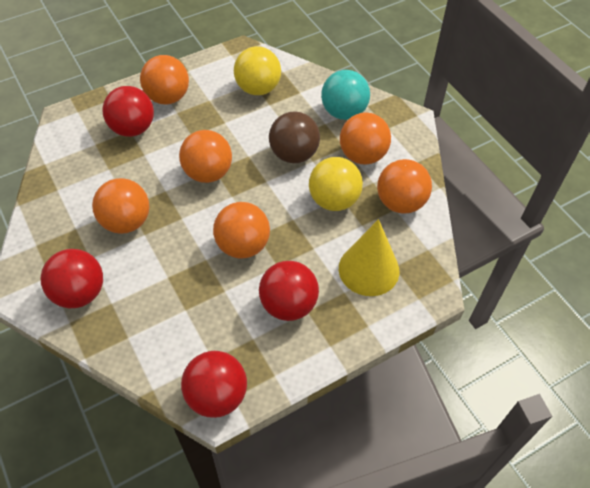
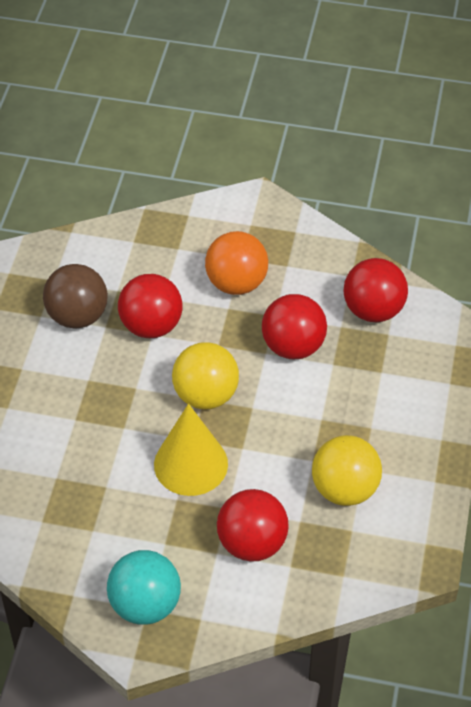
orange ball: [92,178,150,234] [140,55,189,105] [179,130,232,183] [213,202,270,259] [340,112,391,164] [377,159,432,214] = 6 -> [205,231,268,295] = 1

